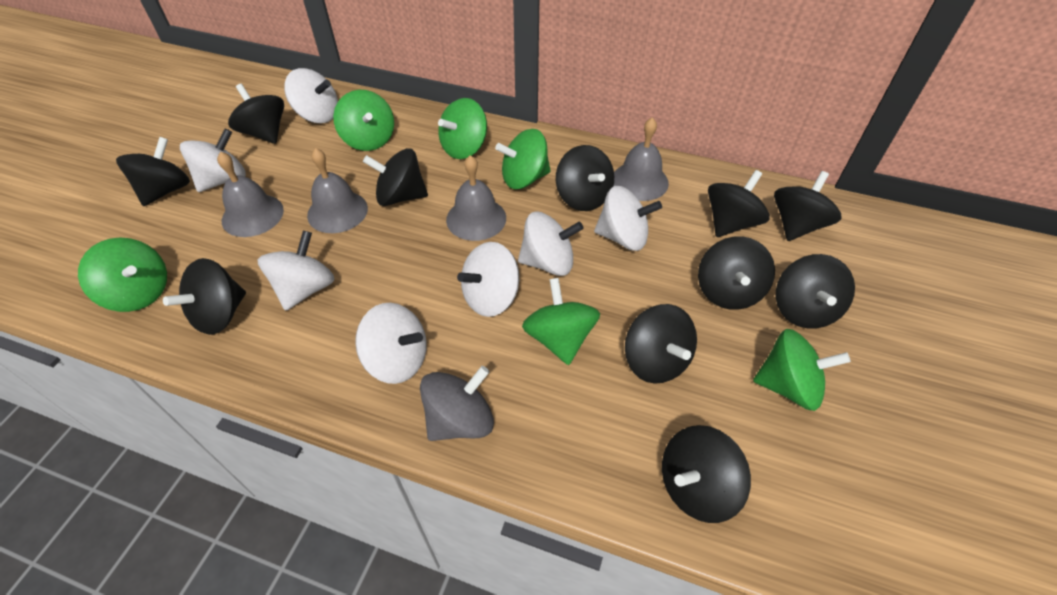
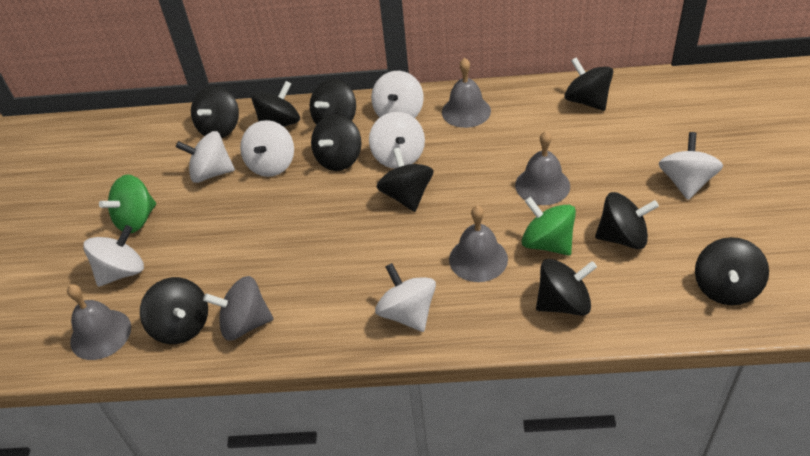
black spinning top: [116,137,190,206] [163,258,246,335] [228,84,284,144] [363,148,428,206] [556,145,614,211] [625,304,697,384] [662,425,751,523] [698,236,775,310] [708,170,770,237] [774,171,841,241] [776,254,855,329] = 11 -> [140,277,208,344] [191,86,239,138] [251,81,300,127] [310,79,356,125] [311,114,362,171] [377,148,433,212] [536,259,597,316] [565,57,613,111] [595,192,659,249] [695,237,769,305] = 10
green spinning top: [78,238,167,312] [333,90,394,151] [438,98,487,159] [495,129,551,189] [522,278,600,365] [753,329,851,411] = 6 -> [99,174,156,233] [522,197,576,256] = 2

